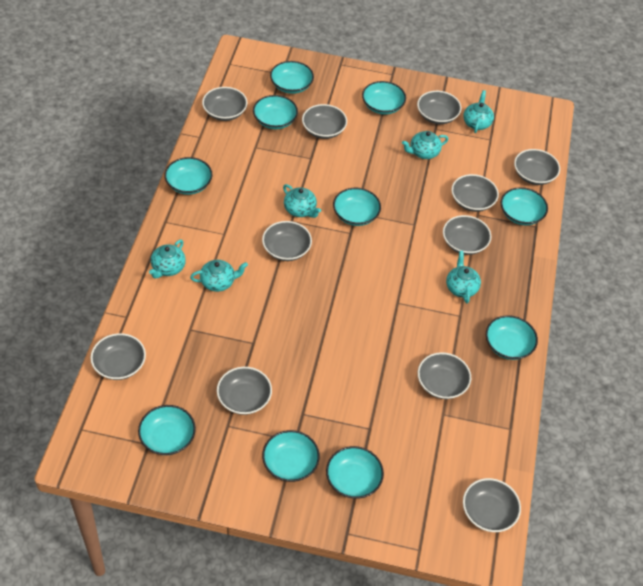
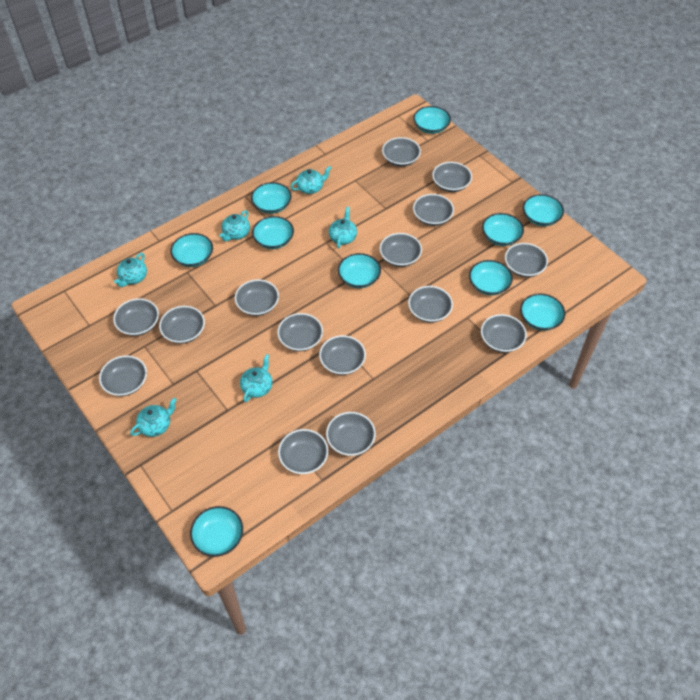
grey bowl: [91,333,146,380] [202,87,247,121] [217,367,272,415] [262,221,312,261] [302,104,347,139] [417,91,461,124] [418,352,471,399] [443,215,491,255] [451,174,499,212] [463,478,521,532] [514,149,560,185] = 11 -> [99,356,147,396] [113,299,159,336] [159,306,205,344] [235,279,279,316] [277,313,323,351] [278,429,328,474] [319,335,366,375] [326,412,376,456] [380,233,422,267] [382,137,421,167] [408,286,453,323] [413,194,454,226] [432,162,472,192] [481,314,527,353] [505,243,548,277] = 15

